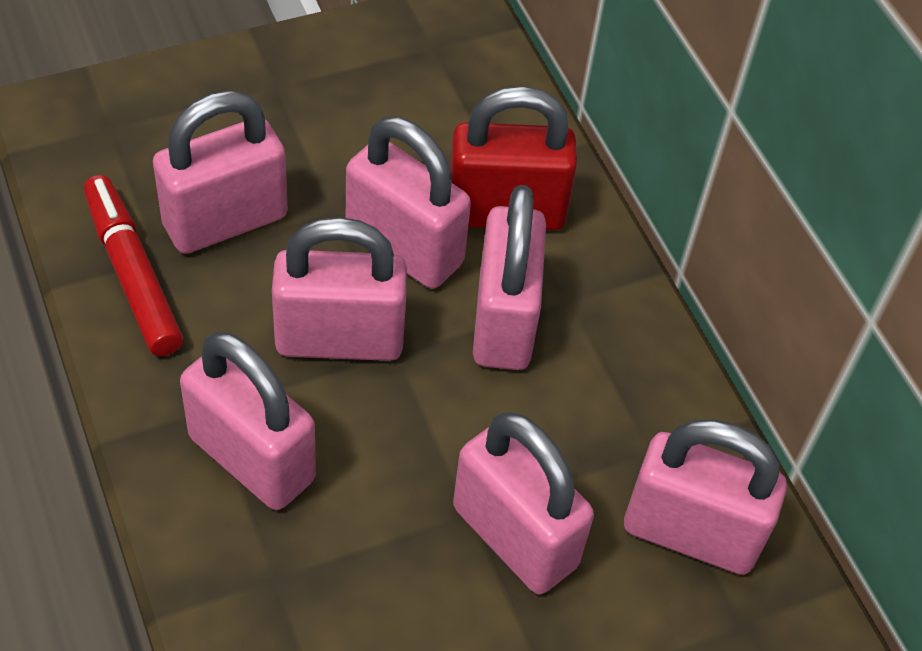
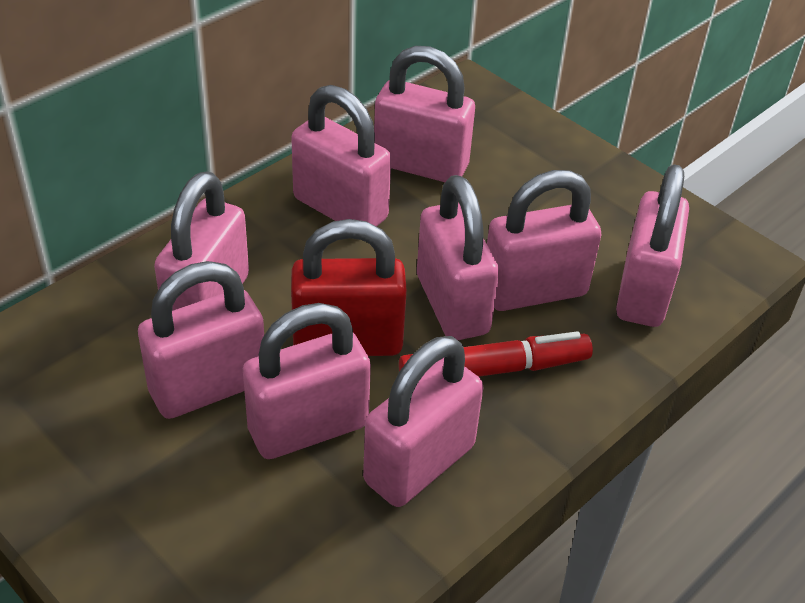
pink padlock: [153,90,288,254] [180,332,316,510] [272,217,407,361] [346,117,471,289] [453,412,594,594] [473,185,546,370] [624,420,787,575] = 7 -> [138,261,264,419] [154,171,249,311] [243,303,371,459] [291,85,391,227] [363,336,483,507] [374,46,475,182] [417,175,499,340] [487,170,601,311] [616,164,689,327] = 9

